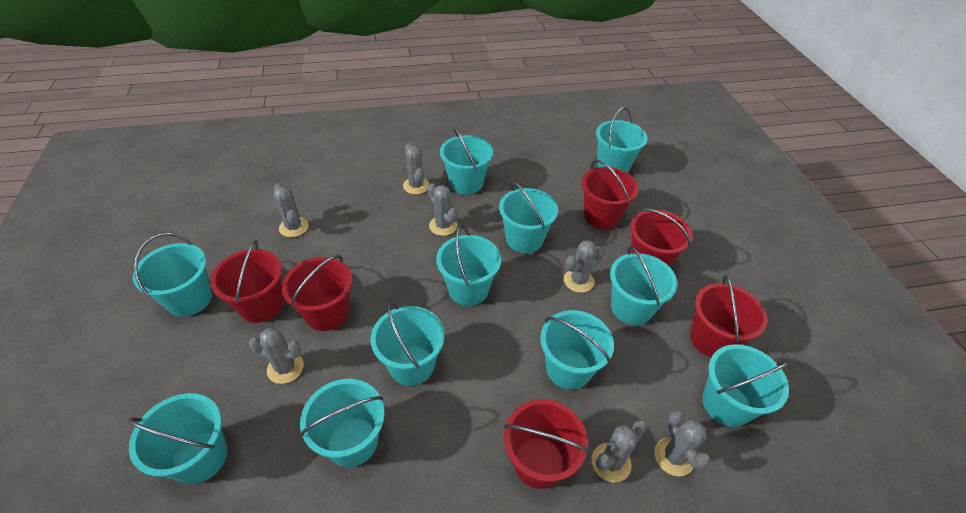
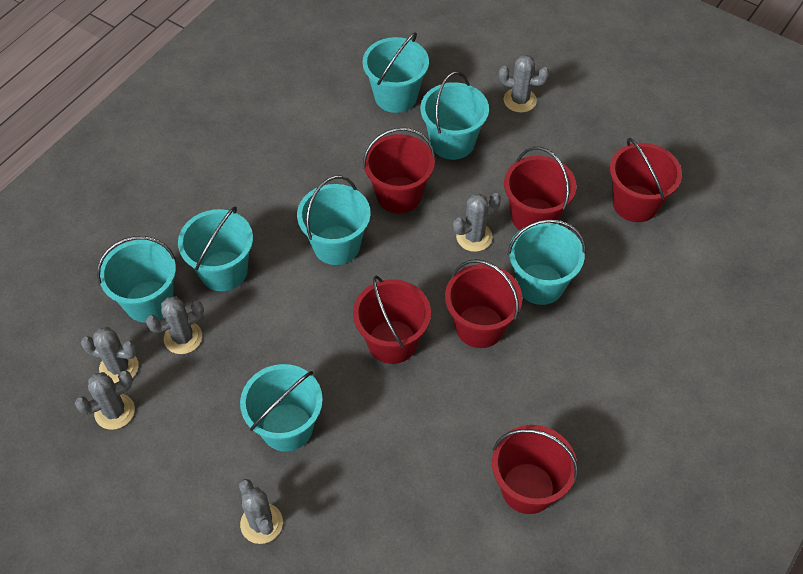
grey cactus: [249,328,304,384] [274,183,309,237] [403,143,430,194] [428,183,457,236] [564,240,604,293] [591,420,647,482] [654,411,710,477] = 7 -> [75,371,135,430] [81,327,139,383] [146,296,204,354] [239,479,283,544] [453,193,501,252] [499,55,549,113] = 6
turquoise bucket: [128,393,228,484] [133,233,212,317] [300,379,385,467] [370,302,445,386] [436,225,501,306] [440,126,493,194] [499,181,558,253] [540,310,614,390] [596,107,648,173] [610,246,677,325] [702,344,789,427] = 11 -> [97,236,176,323] [178,207,253,291] [240,364,323,452] [297,176,371,265] [363,32,429,113] [420,72,489,160] [508,219,586,305] = 7

